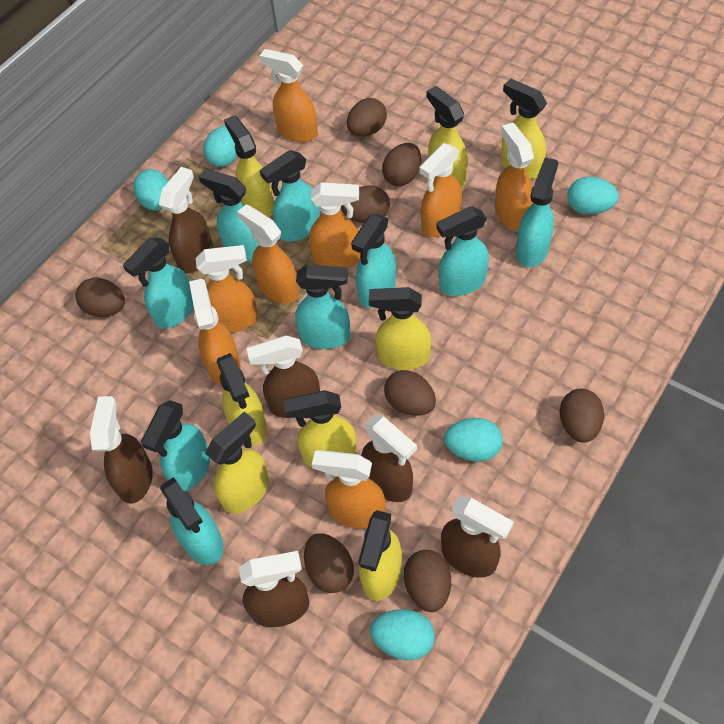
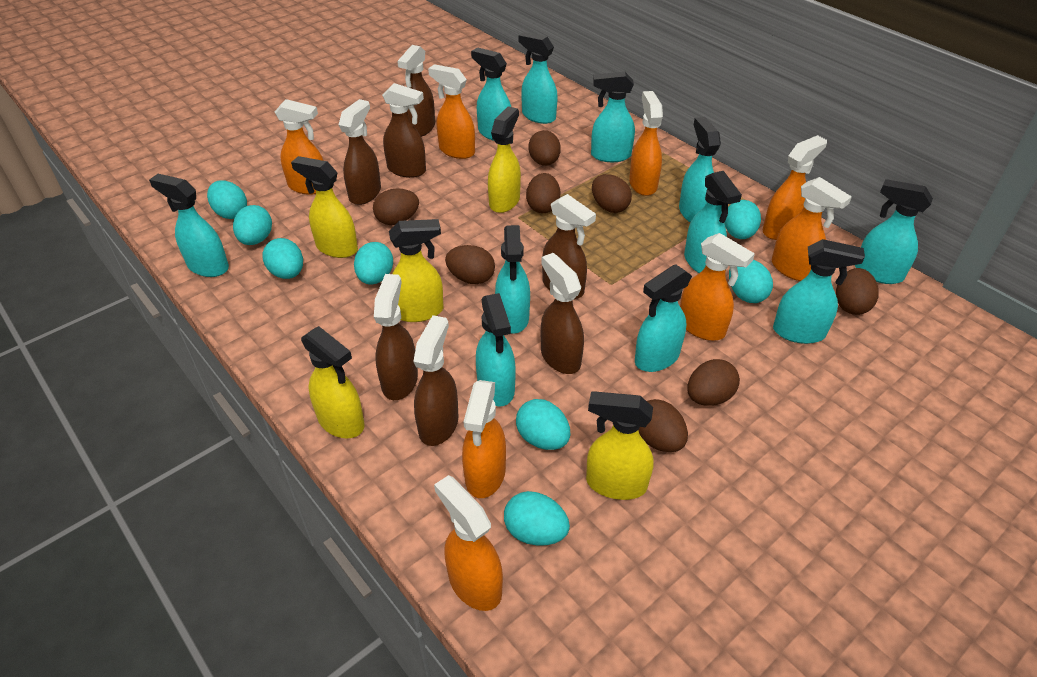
brown spray bottle: [90,396,153,504] [159,167,213,274] [239,551,309,627] [246,335,320,418] [362,415,417,502] [441,497,514,578] = 6 -> [339,99,381,205] [374,274,418,400] [382,83,426,178] [397,45,435,137] [413,315,459,446] [541,253,584,374] [542,194,596,299] = 7
turquoise egg: [133,169,168,211] [203,125,237,167] [370,609,435,660] [444,418,503,462] [567,176,619,215] = 5 -> [207,180,247,219] [233,205,272,245] [263,238,303,279] [354,242,393,285] [504,491,570,546] [516,399,570,450] [724,200,761,239] [729,259,773,303] = 8
turquoise spray bottle: [123,238,194,329] [141,400,210,491] [160,477,223,565] [199,169,259,262] [260,150,320,242] [295,264,350,349] [351,214,396,308] [436,207,489,296] [516,157,558,267] = 9 -> [149,174,229,277] [471,47,511,141] [476,293,516,407] [495,225,530,334] [518,32,558,124] [591,71,635,162] [635,264,692,372] [679,117,721,222] [684,171,742,273] [773,239,865,344] [855,179,933,284] = 11
yellow spray bottle: [205,412,269,514] [217,353,267,446] [224,115,274,217] [283,390,357,467] [358,510,402,601] [369,287,431,370] [427,86,468,188] [501,79,547,179] = 8 -> [291,156,358,258] [301,326,365,438] [389,219,443,322] [488,106,521,213] [586,391,654,500] = 5

